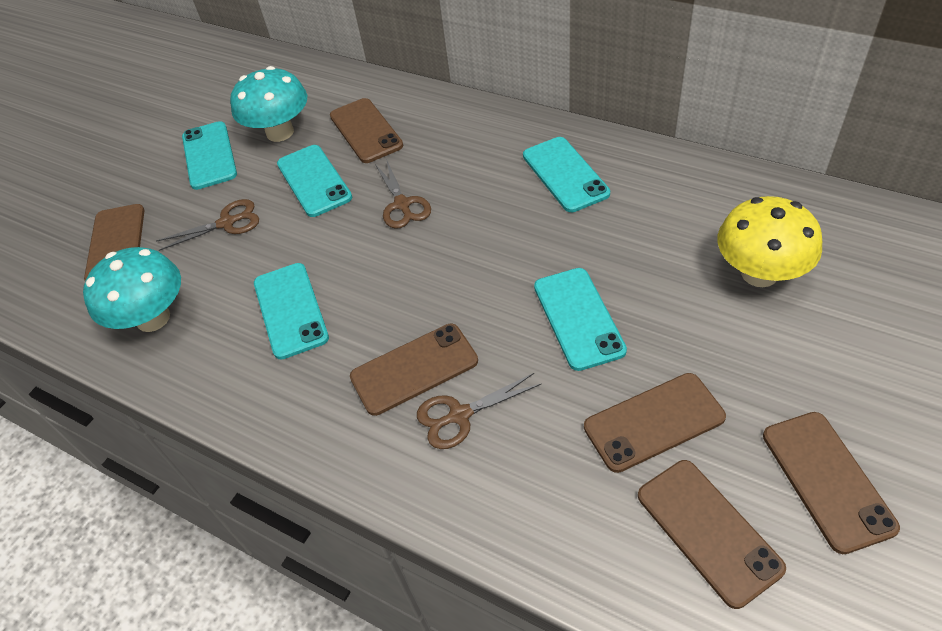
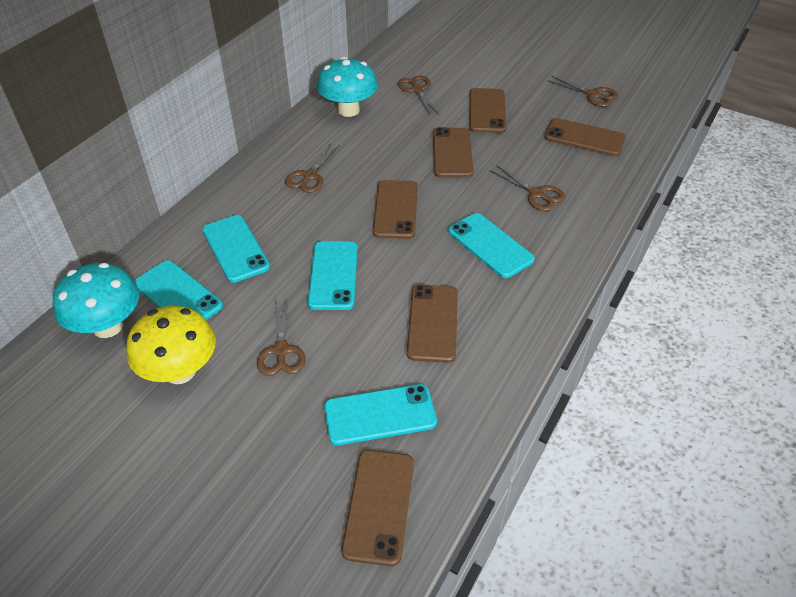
brown scissors: [156,199,259,251] [375,159,431,229] [417,373,542,449] = 3 -> [257,299,306,376] [285,144,339,193] [398,75,439,116] [490,165,565,211] [549,76,618,107] = 5

